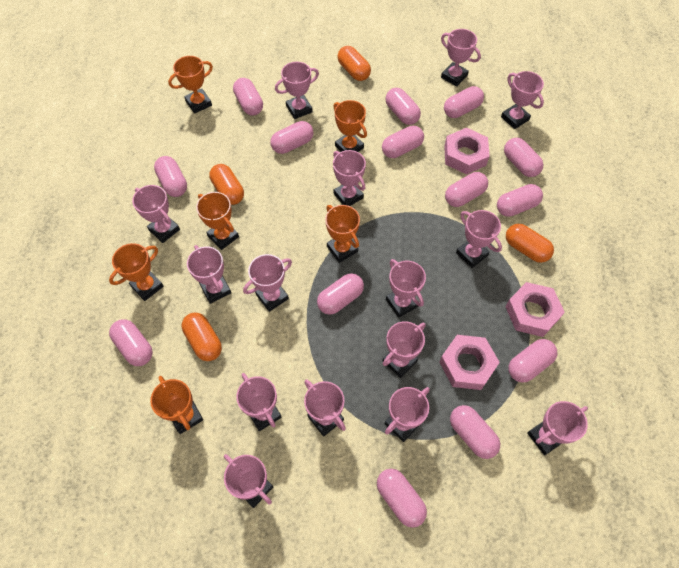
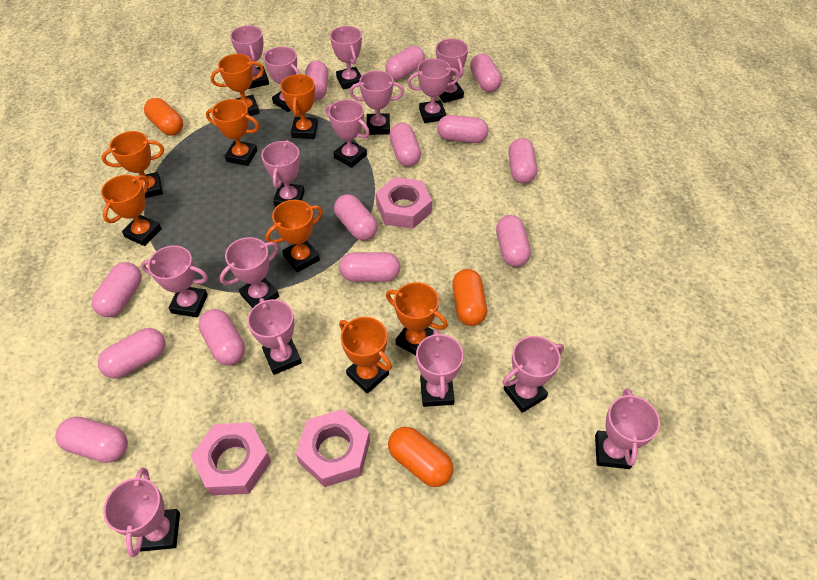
orange capsule: [182,313,222,361] [209,164,244,205] [337,46,371,81] [506,224,554,263] = 4 -> [144,98,183,135] [388,427,453,487] [452,269,487,326] = 3
orange trophy: [109,243,164,301] [150,376,203,434] [168,56,213,114] [196,192,239,250] [325,205,360,263] [333,100,367,152] = 6 -> [101,175,162,246] [102,131,164,198] [206,99,259,166] [211,54,264,116] [266,200,323,273] [280,74,318,139] [339,317,392,394] [386,282,448,355] = 8
pink capsule: [109,319,153,366] [154,156,187,197] [233,78,263,115] [270,121,313,154] [317,273,364,315] [377,469,427,528] [382,126,424,158] [385,88,421,125] [444,86,484,118] [445,172,488,207] [450,405,500,459] [497,184,543,217] [504,138,544,177] [508,339,557,383] = 14 -> [55,417,128,463] [92,262,142,317] [98,328,165,379] [199,309,245,365] [305,61,328,100] [334,194,378,240] [339,252,400,282] [385,46,425,80] [389,123,421,167] [437,115,488,143] [470,54,502,92] [496,215,531,267] [508,138,537,184] = 13

